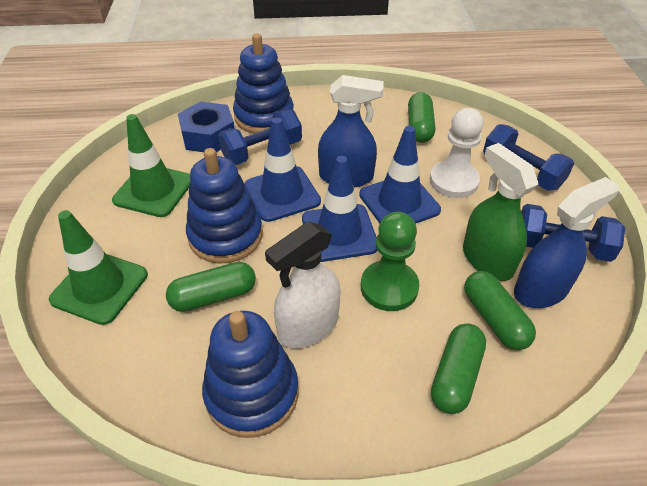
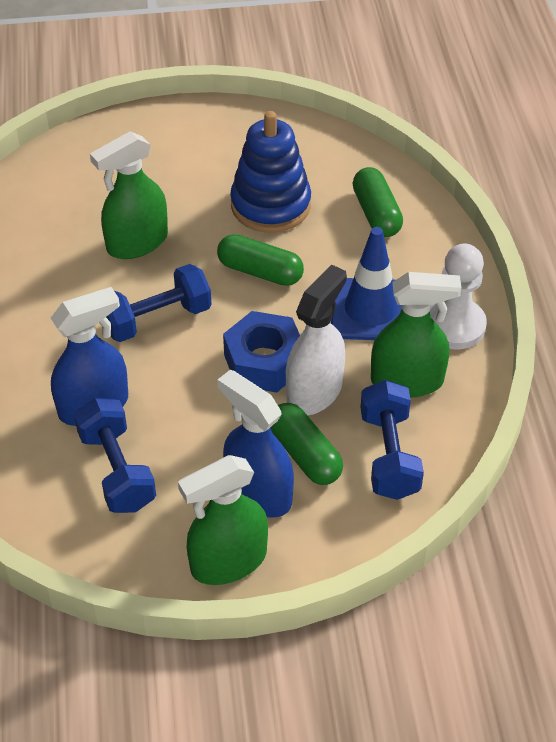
blue stacking toy: [186,148,263,263] [202,311,298,438] [233,33,294,134] = 3 -> [230,111,311,233] = 1
blue traffic cone: [244,117,321,222] [302,156,378,262] [359,126,441,224] = 3 -> [331,227,402,340] = 1
green capsule: [166,262,256,312] [408,92,435,143] [431,323,486,414] [464,271,536,350] = 4 -> [217,234,304,286] [270,403,343,485] [353,167,403,237] = 3
green pawn: [361,212,419,311] = 1 -> none = 0
green spray bottle: [463,143,538,281] = 1 -> [90,131,168,259] [178,455,268,585] [371,272,462,398] = 3
green traffic cone: [49,210,148,325] [112,114,191,217] = 2 -> none = 0

